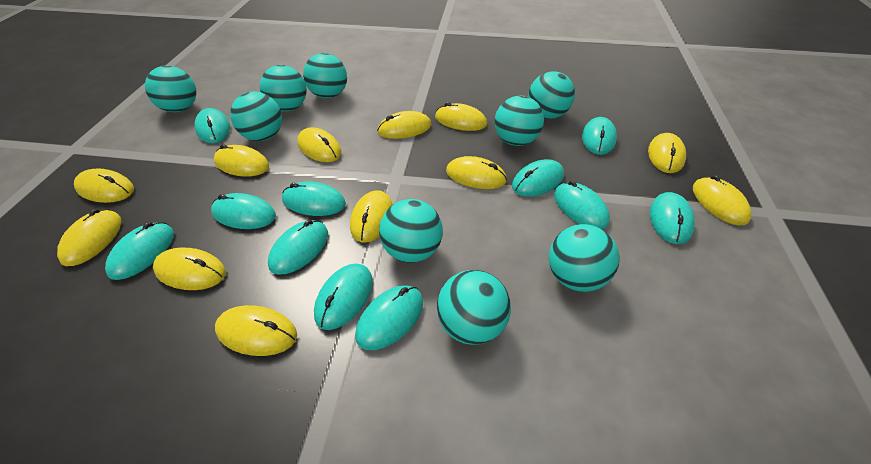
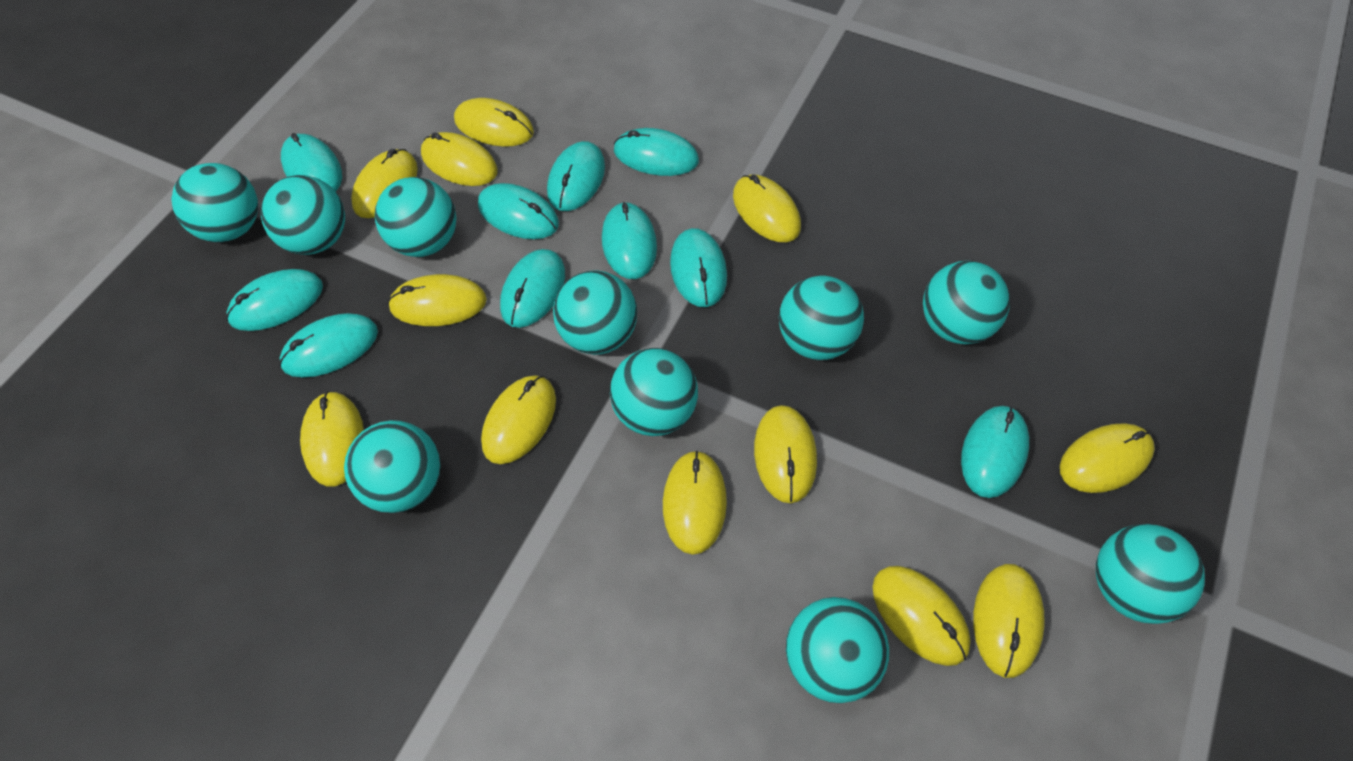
turquoise ball: [145,66,196,112] [230,91,282,141] [260,65,307,112] [303,53,347,98] [379,199,443,263] [437,270,511,345] [494,96,544,146] [528,71,575,119] [549,224,619,292] = 9 -> [171,163,258,242] [261,175,345,255] [344,420,440,513] [375,177,457,257] [553,270,637,355] [610,348,698,436] [779,276,864,360] [786,597,889,703] [923,261,1010,345] [1096,524,1205,624] = 10
turquoise mouse: [105,222,174,280] [194,108,230,143] [211,193,276,229] [268,220,328,275] [282,182,346,216] [314,264,373,330] [355,285,423,350] [512,159,564,196] [554,181,610,229] [582,117,617,155] [650,192,695,244] = 11 -> [226,269,323,331] [279,313,378,377] [281,133,342,191] [478,183,559,239] [500,249,565,328] [547,141,605,211] [602,202,657,279] [614,128,699,176] [670,228,727,307] [961,406,1029,498] = 10

